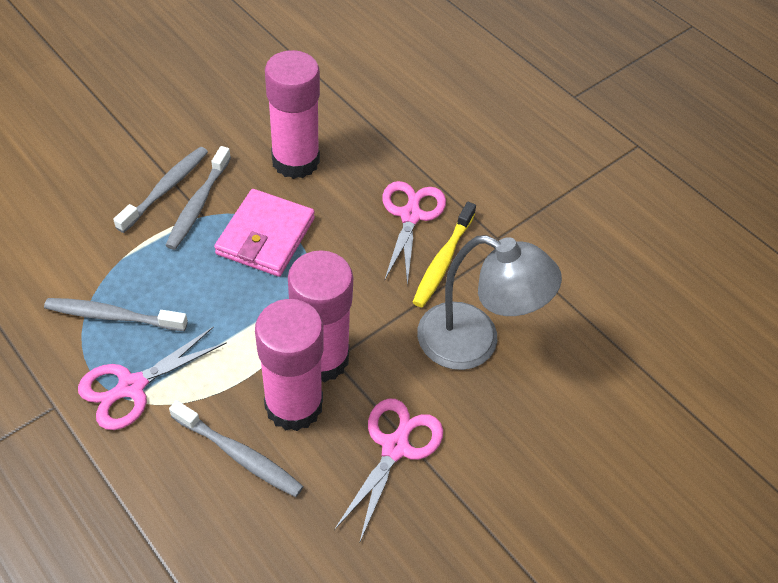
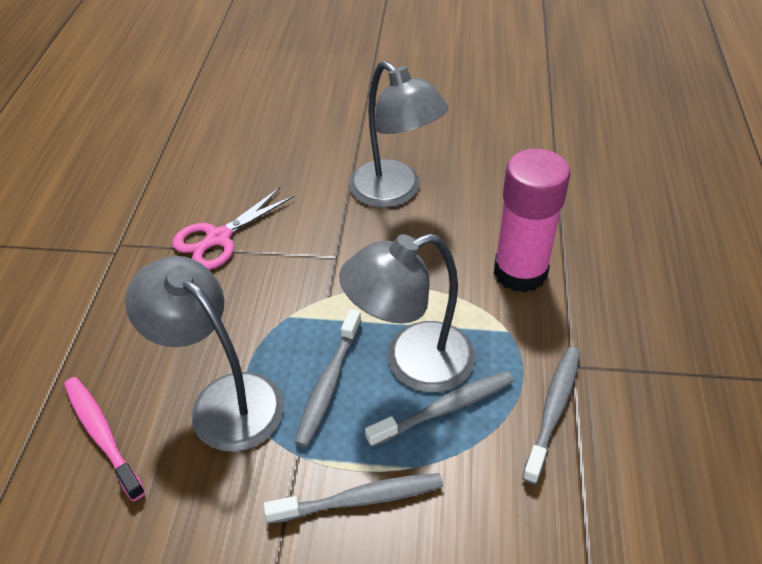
grey lamp: [417,235,562,370] = 1 -> [125,256,284,452] [339,233,475,392] [349,61,448,208] = 3
pink glue stick: [255,299,323,431] [265,50,320,179] [288,250,353,383] = 3 -> [494,149,570,293] = 1
pink scissors: [78,326,227,430] [334,399,443,544] [382,181,446,285] = 3 -> [172,187,294,270] = 1
pink toothbrush: none = 0 -> [64,377,146,501] = 1
pink wallet: [214,189,315,277] = 1 -> none = 0
yellow toothbrush: [413,202,476,307] = 1 -> none = 0

